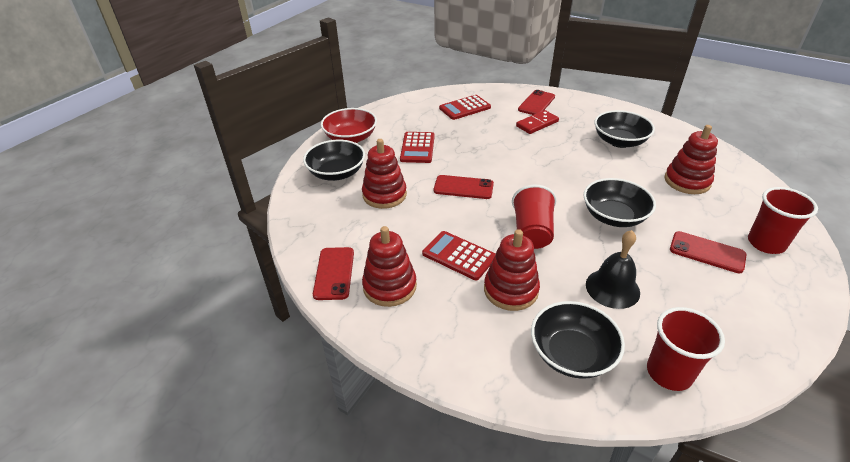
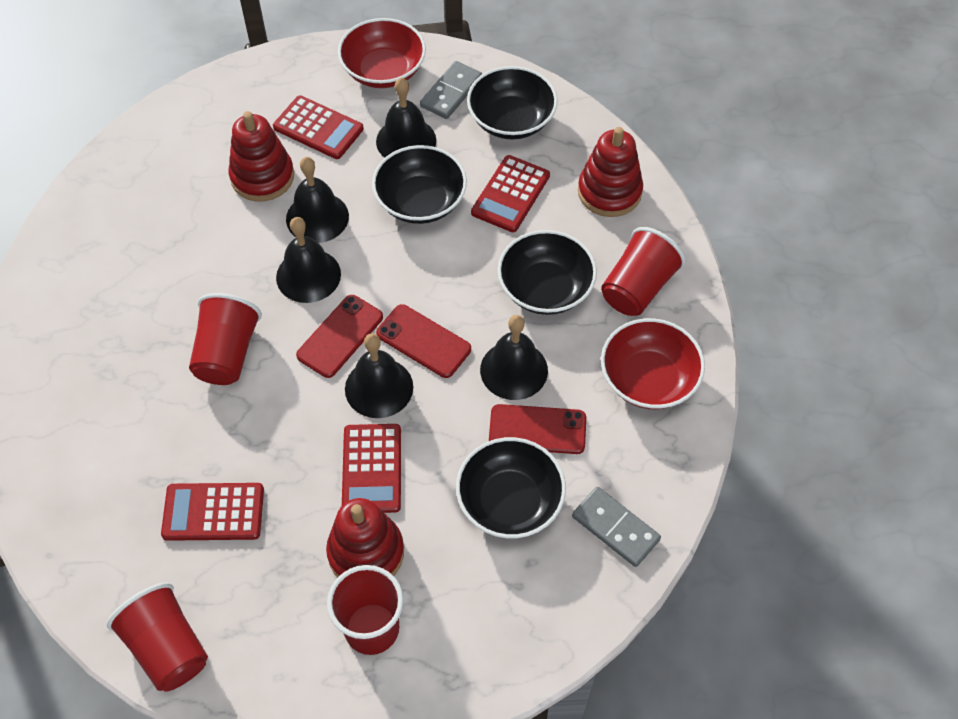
black bell: [586,230,640,309] = 1 -> [276,217,341,303] [286,157,349,243] [345,333,413,418] [376,77,436,158] [480,315,548,400] = 5
grey domino: none = 0 -> [420,61,482,119] [572,487,661,567] = 2
red bowl: [321,108,377,143] = 1 -> [338,18,426,88] [601,318,705,409] = 2
red calculator: [400,132,435,163] [422,231,496,280] [439,95,491,120] = 3 -> [161,483,264,541] [273,96,364,159] [342,424,401,513] [471,155,550,232] = 4
red cup: [512,185,557,249] [647,307,725,391] [748,187,818,254] = 3 -> [107,583,208,692] [189,293,262,385] [327,565,404,655] [601,227,686,316] = 4
red domino: [516,110,559,134] = 1 -> none = 0
red phone: [313,247,354,300] [434,175,494,199] [518,90,555,115] [670,231,747,273] = 4 -> [296,295,383,378] [376,304,471,378] [489,404,586,454] = 3
red stacking toy: [362,139,407,209] [362,226,417,307] [484,229,540,311] [665,125,718,194] = 4 -> [229,111,294,201] [326,498,404,578] [578,127,643,217] = 3

